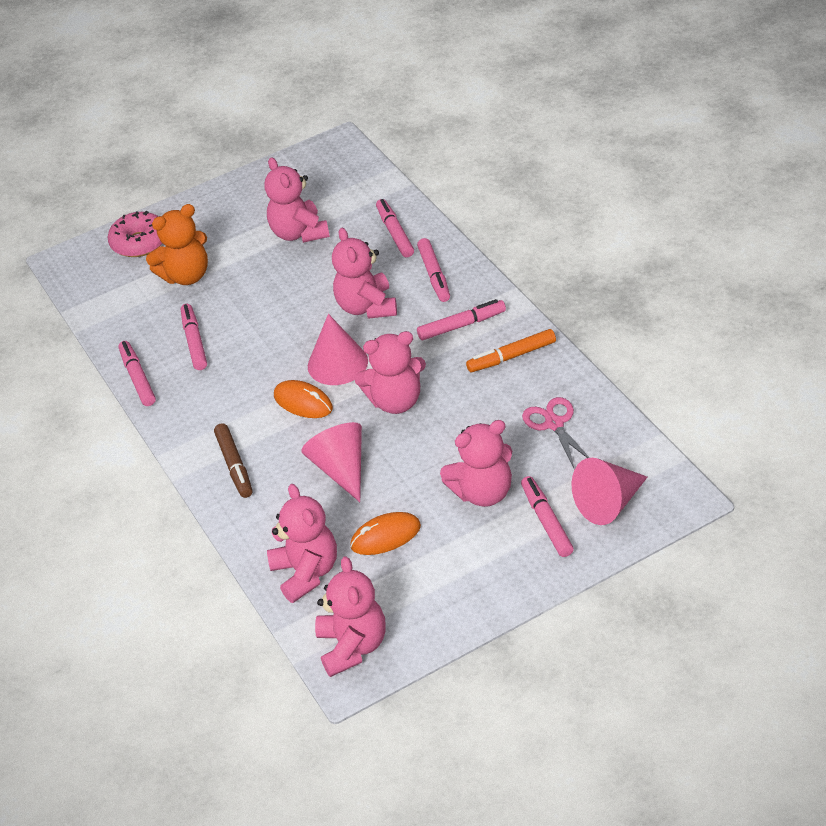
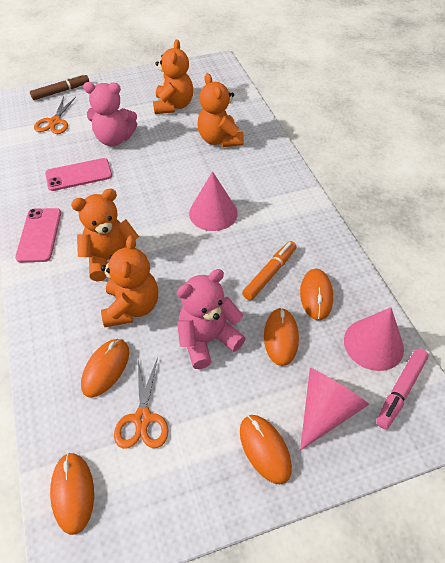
orange mouse: [274,380,333,418] [350,512,421,555] = 2 -> [50,452,94,535] [81,339,129,398] [240,415,292,484] [264,307,299,366] [300,269,333,320] = 5
orange scissors: none = 0 -> [34,97,76,134] [114,357,168,448] = 2
orange teddy bear: [146,204,208,285] = 1 -> [71,189,139,281] [101,235,158,327] [153,39,193,114] [197,73,244,147] = 4
pink donut: [108,211,163,257] = 1 -> none = 0
pink marker: [119,341,156,406] [181,304,207,370] [376,199,414,258] [417,238,450,302] [417,299,506,340] [521,476,574,557] = 6 -> [376,348,429,429] = 1
pink phone: none = 0 -> [15,208,61,262] [45,158,112,191] = 2
pink scissors: [522,397,590,470] = 1 -> none = 0
pink teddy bear: [264,157,330,243] [267,484,337,603] [315,556,386,677] [332,228,397,319] [354,331,426,414] [440,420,512,507] = 6 -> [83,82,137,146] [177,269,246,369] = 2

